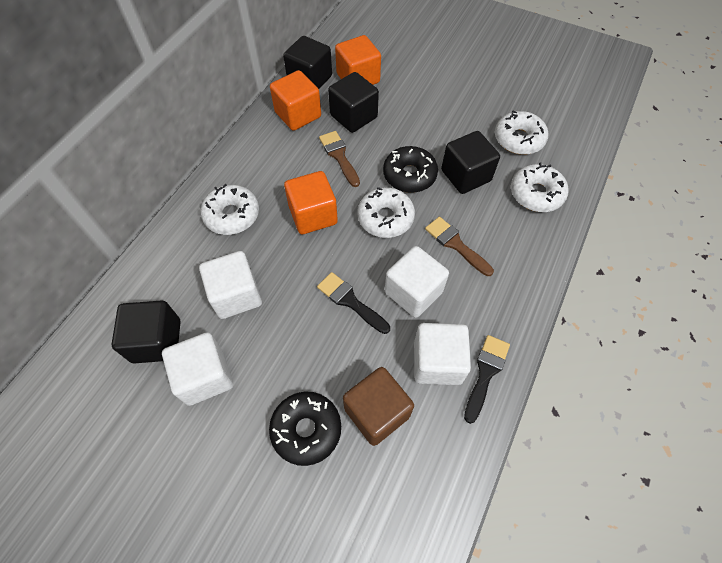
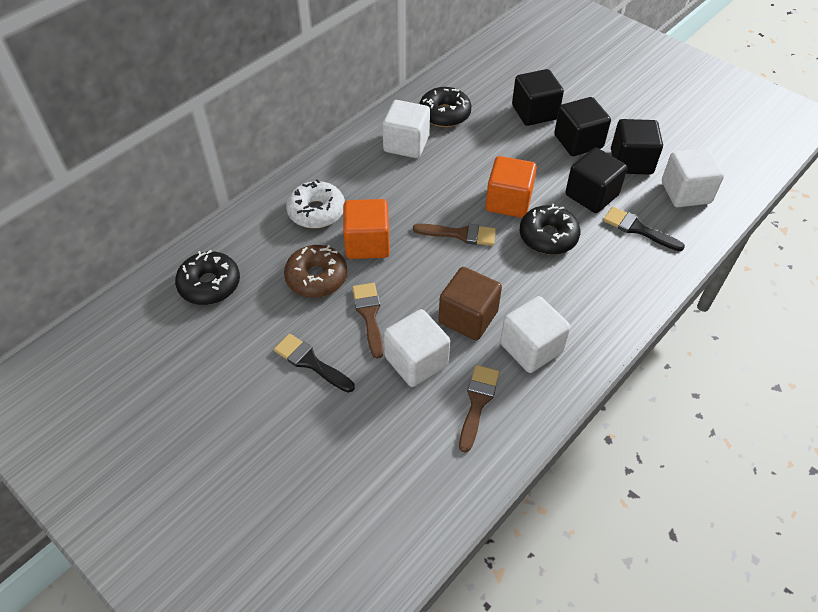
black donut: [269,392,341,466] [383,146,438,193] = 2 -> [175,250,240,305] [419,87,472,127] [520,204,580,255] = 3
brown brush: [319,131,360,187] [425,217,494,276] = 2 -> [352,283,383,359] [413,224,496,246] [459,365,500,453] = 3
brown donut: none = 0 -> [284,245,347,298] = 1
orange cube: [270,70,321,131] [284,171,338,234] [335,35,381,85] = 3 -> [343,199,390,259] [485,156,537,218] = 2
white donut: [200,184,259,235] [357,187,415,238] [495,111,548,155] [511,162,568,212] = 4 -> [286,179,345,228] = 1

